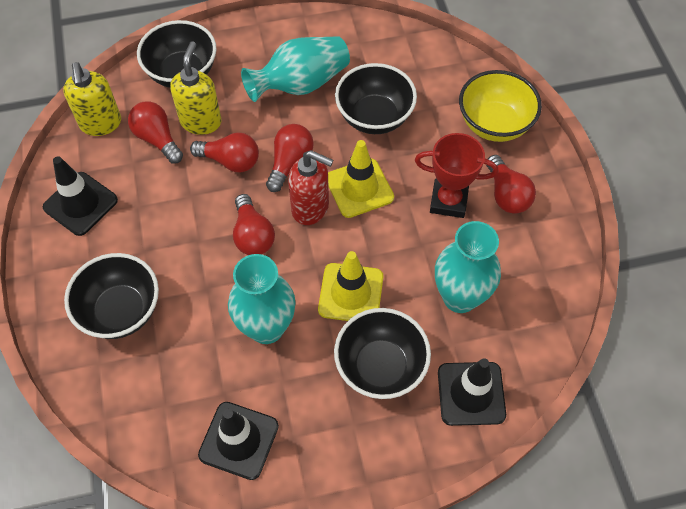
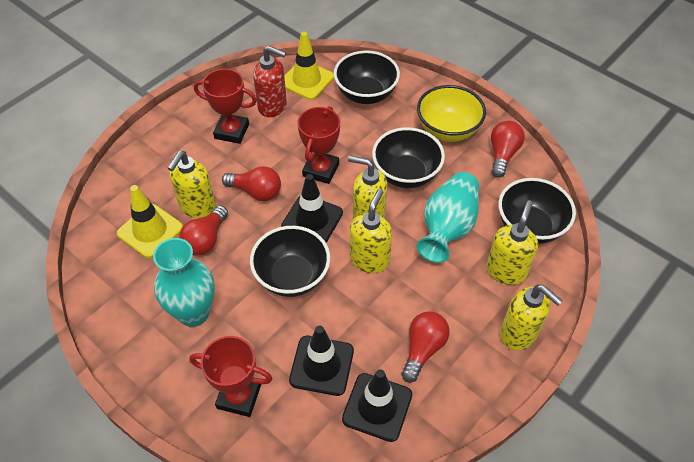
red light bulb: [128,101,183,163] [190,132,259,172] [233,194,275,255] [266,124,314,192] [486,155,536,214] = 5 -> [179,205,228,255] [222,166,281,201] [401,311,450,383] [491,121,525,178] = 4
red trophy: [415,133,498,218] = 1 -> [189,336,272,417] [194,69,257,144] [297,106,340,184] = 3
turquoise vase: [228,254,296,344] [241,36,350,102] [435,221,501,313] = 3 -> [153,238,215,327] [417,172,479,263] = 2
yellow soap dispenser: [63,62,121,136] [170,41,222,135] = 2 -> [168,151,216,218] [348,155,387,219] [350,189,392,273] [486,200,538,285] [500,285,563,350] = 5

